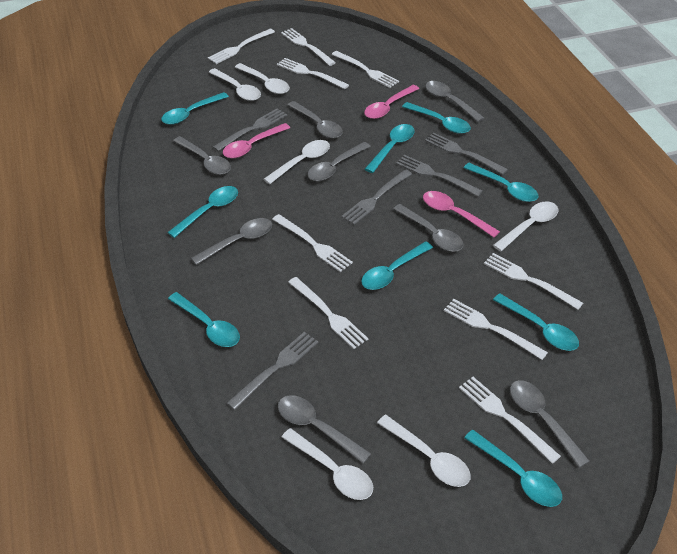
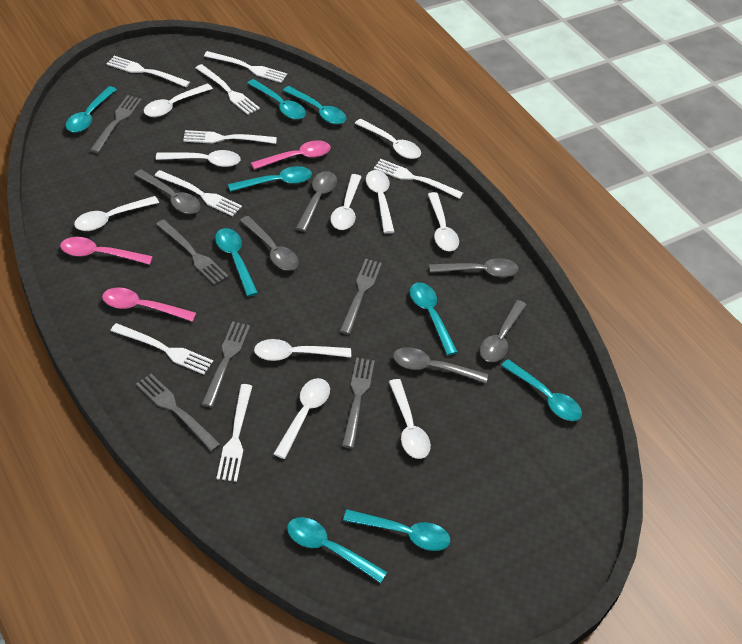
grey fork: [213,108,287,151] [227,332,318,410] [341,169,412,225] [396,155,483,196] [425,133,508,175] = 5 -> [90,95,142,153] [136,374,221,451] [156,220,229,285] [202,321,250,407] [340,259,382,335] [342,357,375,448] = 6
grey spoon: [173,136,231,175] [191,218,272,265] [278,395,371,464] [288,101,343,138] [307,142,371,181] [393,204,464,252] [425,81,484,122] [510,380,590,468] = 8 -> [134,169,201,214] [240,216,299,270] [296,171,337,232] [393,347,488,383] [429,258,518,277] [480,300,527,362] = 6
white fork: [208,29,275,64] [272,214,353,272] [277,58,349,89] [281,28,336,66] [288,277,368,349] [331,51,399,88] [444,299,548,360] [459,377,561,464] [484,253,583,310] = 9 -> [107,56,190,87] [110,323,213,375] [154,170,242,216] [183,130,277,144] [196,64,260,115] [204,51,287,83] [216,384,252,482] [374,159,463,199] = 8
white spoon: [209,68,261,101] [235,63,290,94] [264,140,330,184] [282,428,373,500] [377,415,471,487] [493,201,559,251] = 6 -> [74,196,159,231] [144,84,213,117] [156,150,241,167] [254,339,351,361] [274,378,330,459] [330,174,361,230] [355,119,421,159] [366,170,394,234] [389,379,431,459] [428,192,459,251] = 10

